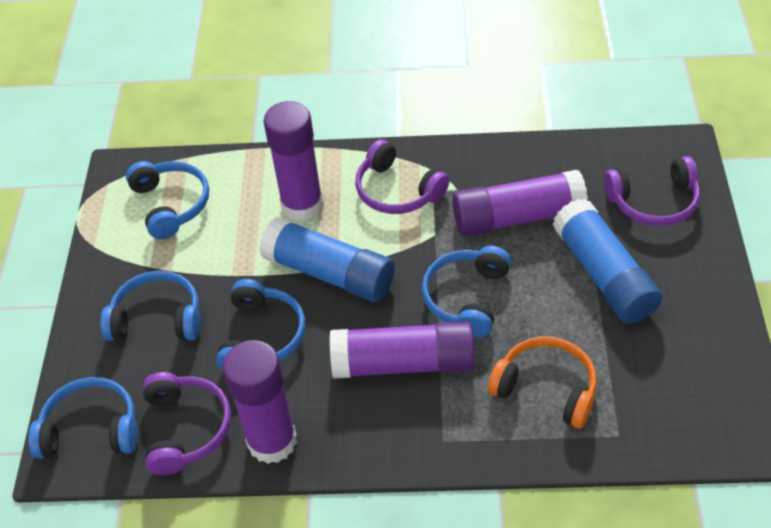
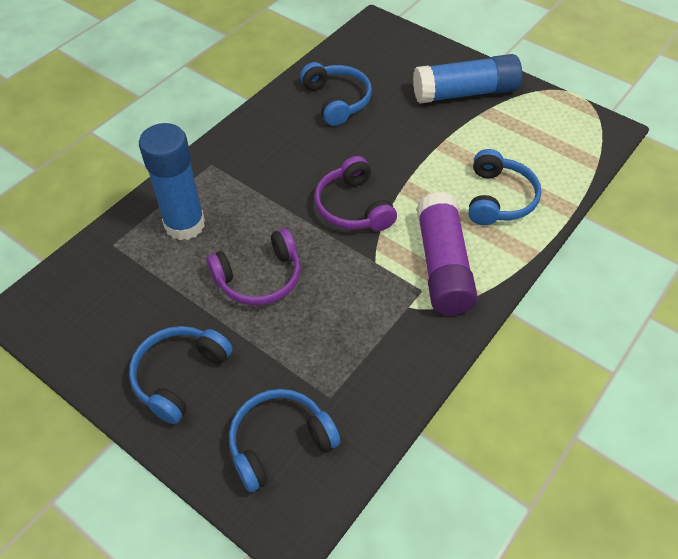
blue headphones: [28,377,138,459] [100,271,201,341] [126,161,209,239] [216,279,305,369] [422,246,511,338] = 5 -> [129,326,233,424] [229,389,340,492] [300,62,372,126] [468,149,541,225] = 4
orange headphones: [488,336,597,428] = 1 -> none = 0
purple glue stick: [222,340,297,464] [264,101,323,221] [330,321,475,379] [452,170,588,236] = 4 -> [416,192,478,315] = 1
purple headphones: [143,372,231,475] [355,139,449,214] [604,156,700,226] = 3 -> [207,228,301,305] [315,156,397,231] = 2

